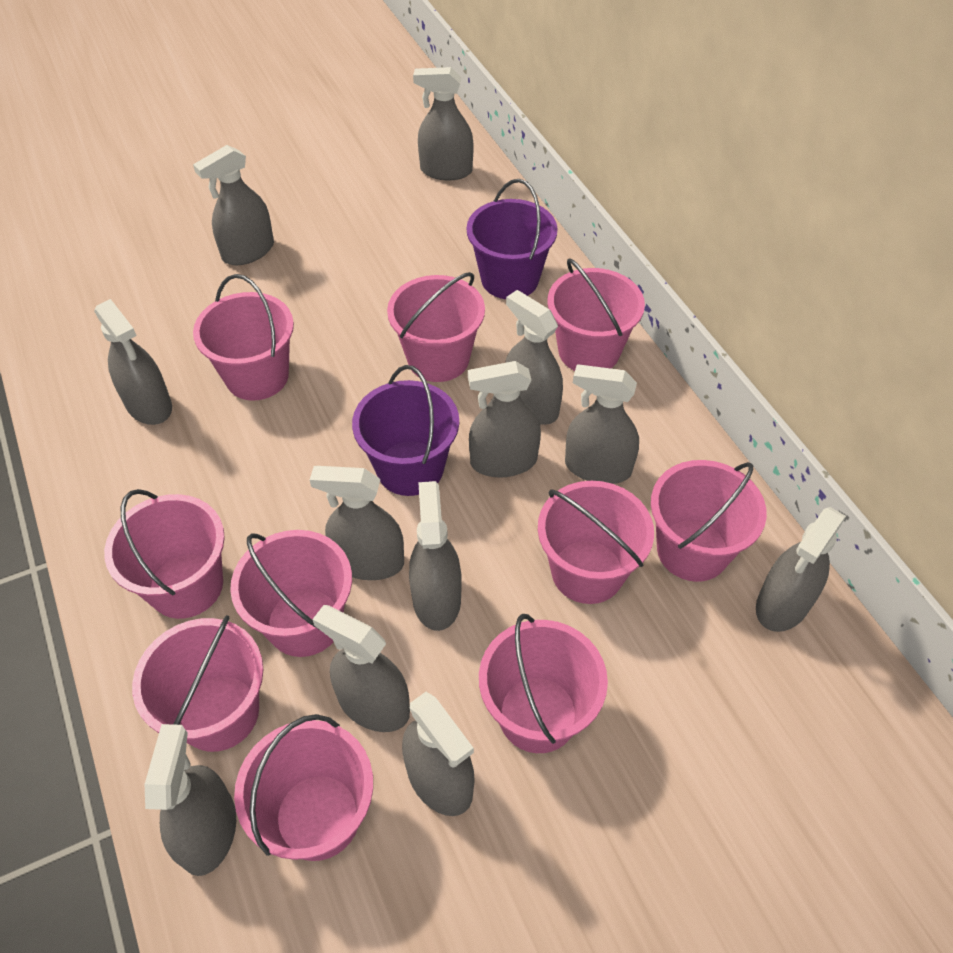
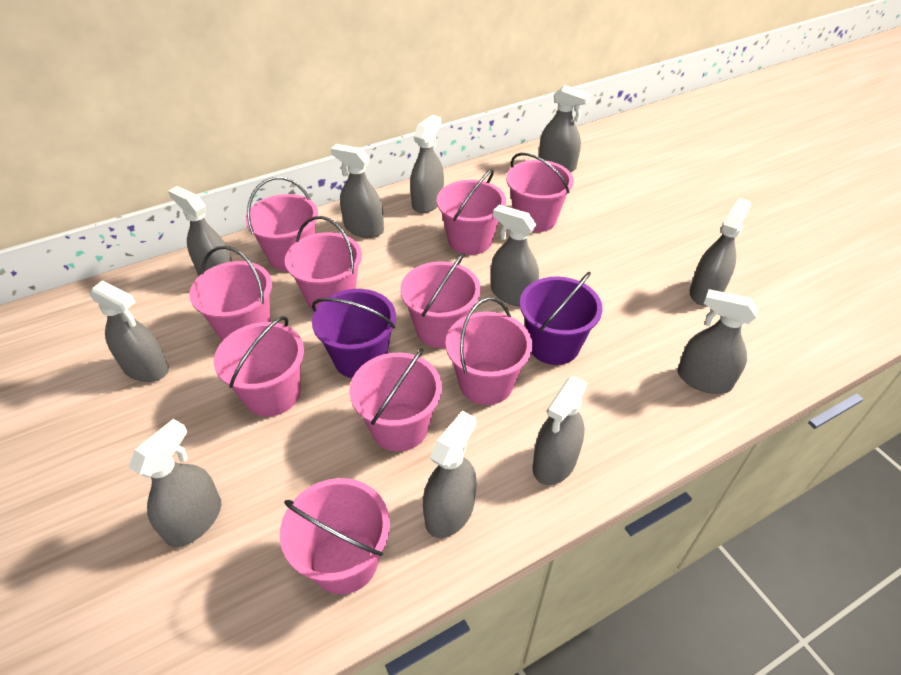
grey spray bottle: [94,299,172,425] [145,724,236,876] [193,145,274,265] [310,466,404,580] [312,605,410,732] [402,692,474,816] [409,481,462,631] [413,67,473,180] [468,361,541,478] [505,290,563,425] [565,364,639,484] [756,507,846,632] = 12 -> [89,280,169,382] [129,419,221,547] [168,186,232,276] [331,144,384,238] [410,115,444,213] [423,411,476,538] [491,205,539,306] [532,377,587,485] [539,85,590,172] [677,289,758,394] [690,198,751,306] = 11

